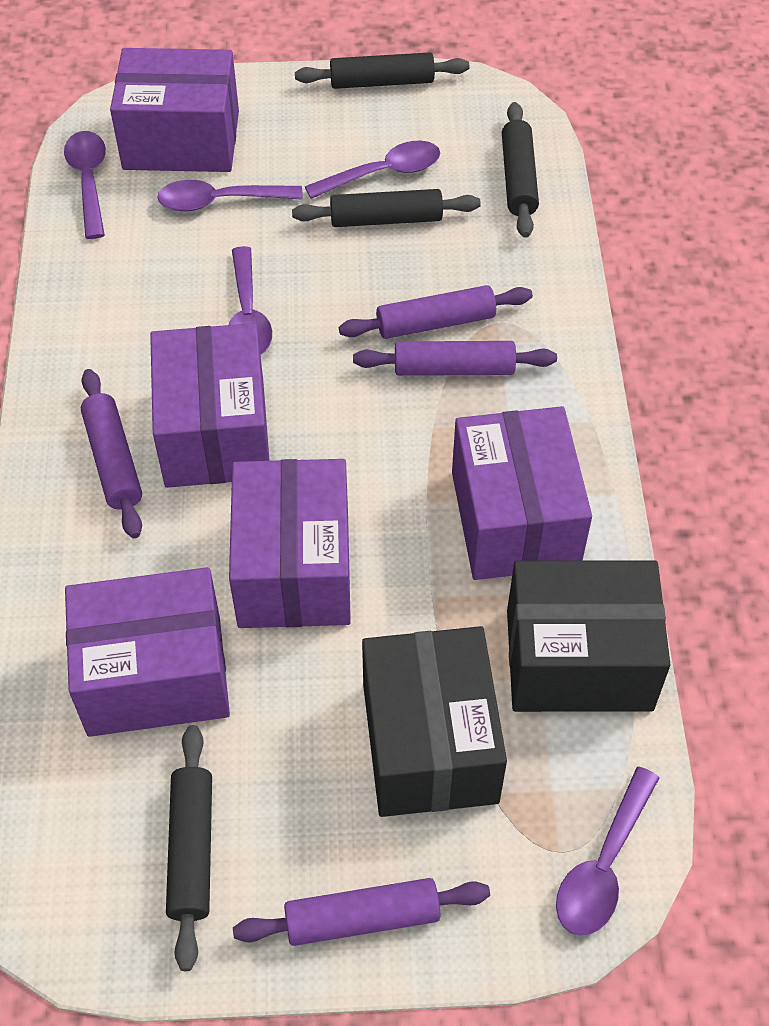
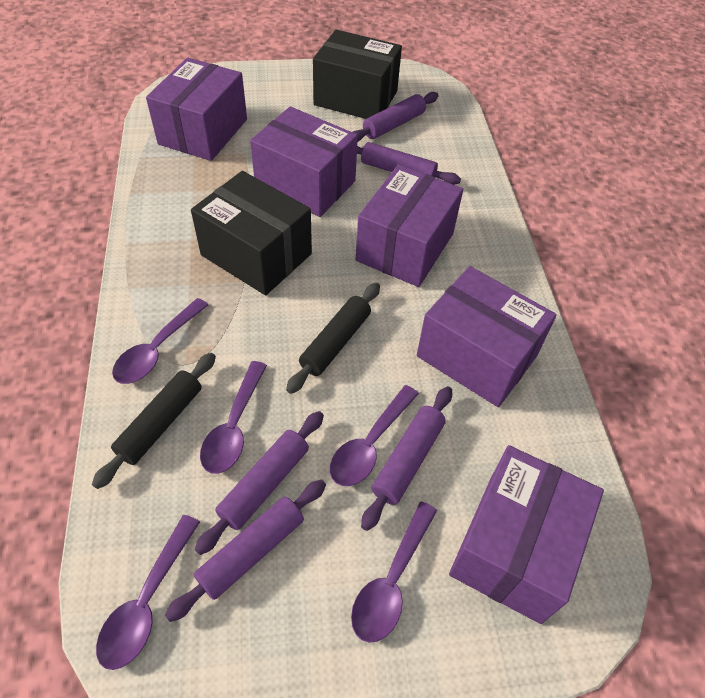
black rolling pin: [166,725,212,971] [292,189,481,227] [295,52,469,89] [502,102,539,238] = 4 -> [92,353,216,489] [286,283,380,394] = 2
purple rolling pin: [81,369,142,538] [233,878,490,946] [339,285,533,339] [353,341,557,376] = 4 -> [165,480,326,622] [195,411,324,555] [353,92,439,142] [357,142,461,185] [361,386,452,531] = 5

